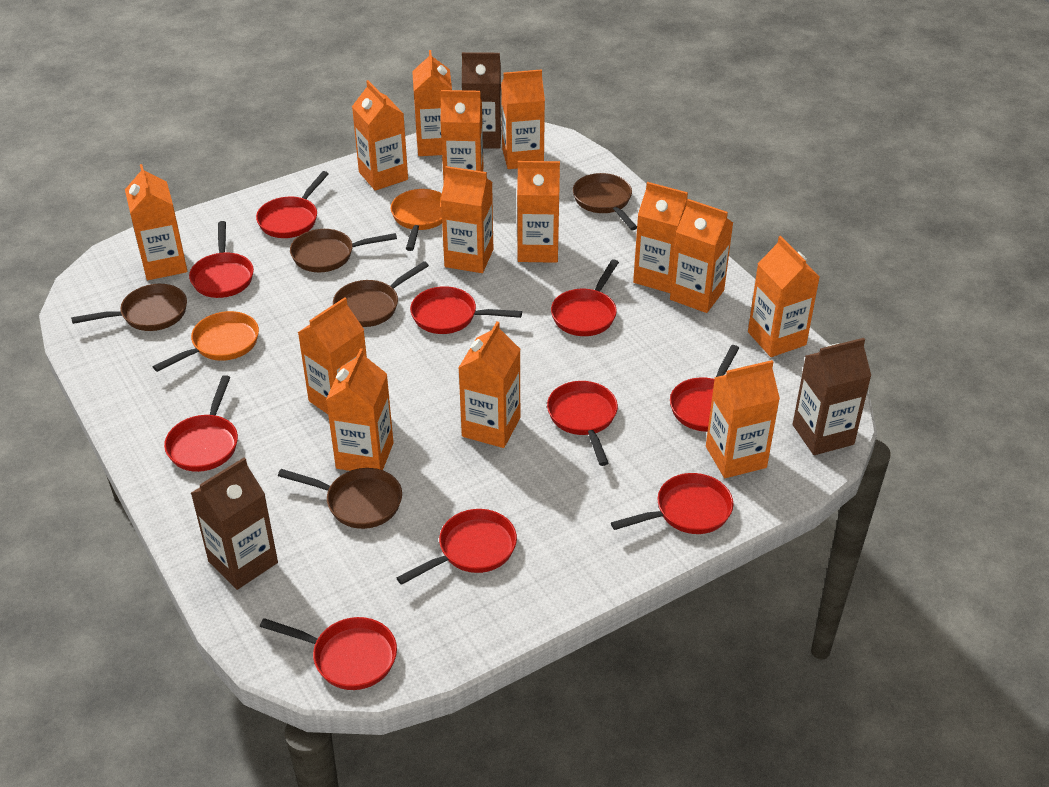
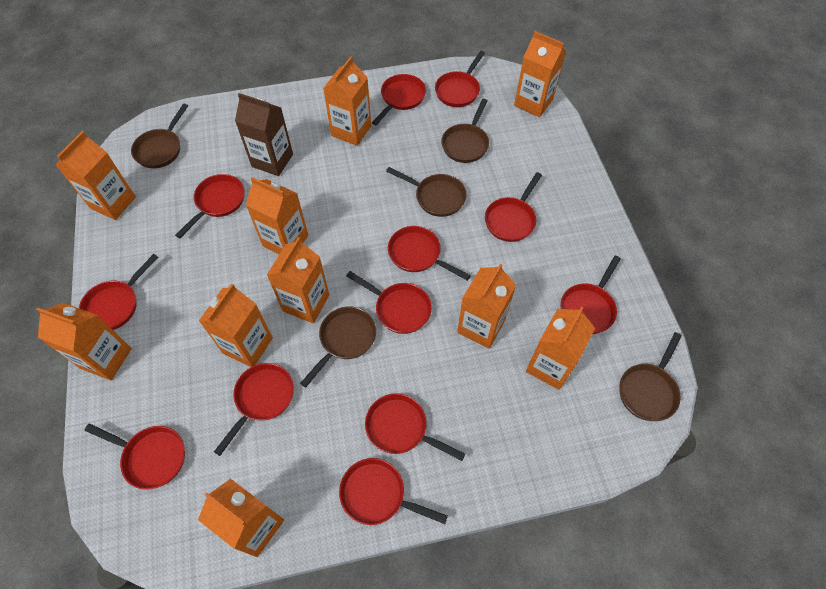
brown carton: [191,458,278,590] [462,52,501,149] [793,338,871,455] = 3 -> [235,93,293,176] = 1
orange carton: [125,164,187,280] [298,297,367,414] [326,348,394,471] [352,80,408,191] [412,50,452,156] [440,90,484,182] [441,166,493,273] [459,321,520,448] [501,69,545,169] [517,161,560,263] [633,182,688,293] [670,199,733,313] [706,360,780,478] [748,236,820,357] = 14 -> [36,303,132,380] [56,131,136,220] [198,479,284,557] [199,284,273,367] [246,177,308,254] [267,237,329,323] [323,56,371,146] [457,263,516,349] [514,31,566,117] [526,307,595,390] = 10
orange pan: [153,311,259,372] [390,189,442,251] = 2 -> none = 0
red pan: [164,375,238,472] [189,221,254,298] [256,171,329,238] [260,617,397,690] [397,509,517,585] [410,286,522,334] [547,381,618,466] [551,259,619,336] [611,473,733,534] [670,345,739,432] = 10 -> [79,254,158,330] [85,423,185,490] [175,174,245,238] [214,363,294,456] [339,458,448,525] [346,271,432,334] [365,393,465,461] [372,74,426,126] [388,226,471,281] [435,51,485,107] [485,172,542,242] [560,255,621,334] = 12

